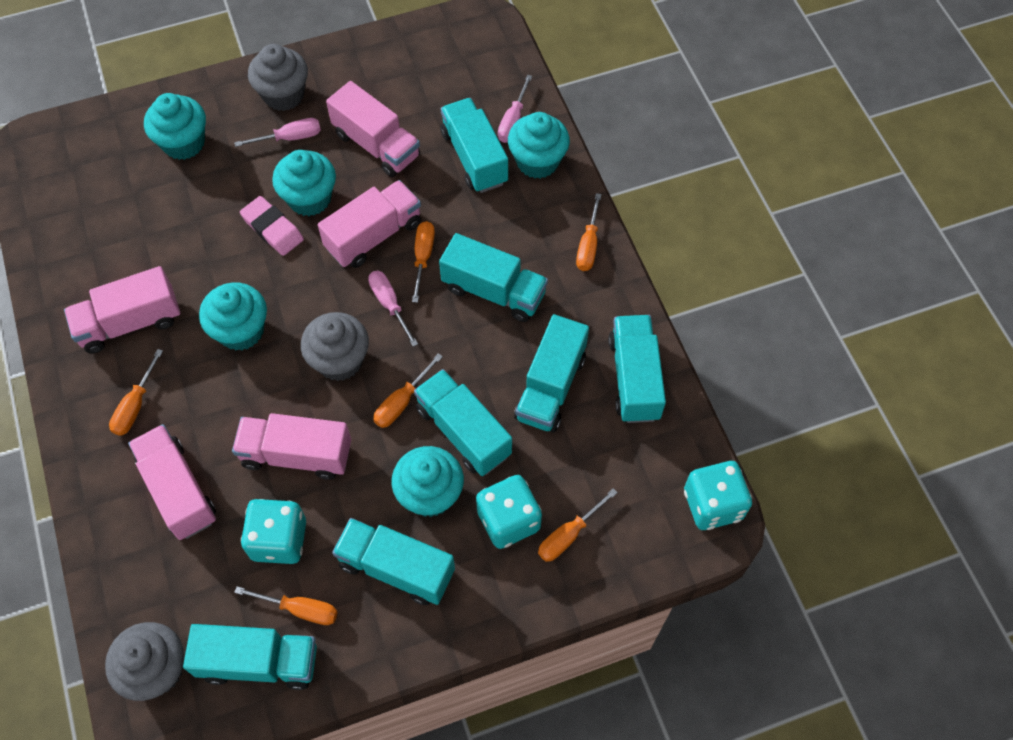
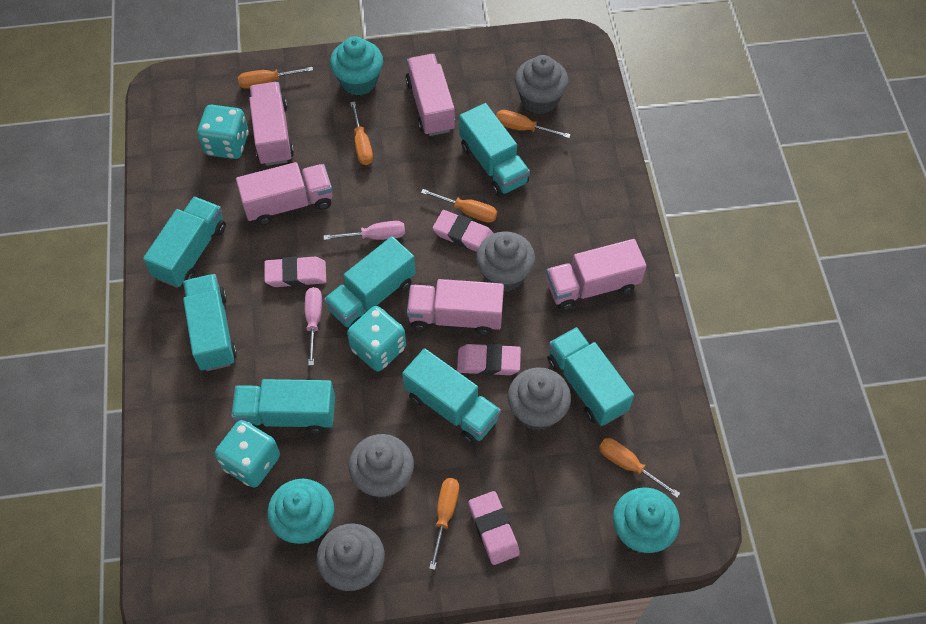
grey cupcake: [105,622,184,701] [248,44,308,111] [301,312,369,381] = 3 -> [317,524,385,591] [349,434,414,498] [476,232,535,292] [508,367,571,430] [515,55,568,114] = 5
pink eraser: [240,196,304,256] = 1 -> [264,257,326,287] [433,210,494,252] [457,344,521,375] [468,491,520,565] = 4
pink screwdriver: [234,118,321,147] [368,271,418,347] [498,75,532,143] = 3 -> [305,287,322,366] [323,221,405,240] = 2
turquoise cupcake: [144,93,206,160] [199,282,267,351] [272,150,336,216] [392,446,464,517] [508,112,570,179] = 5 -> [267,479,334,544] [330,36,383,95] [613,487,680,553] = 3

